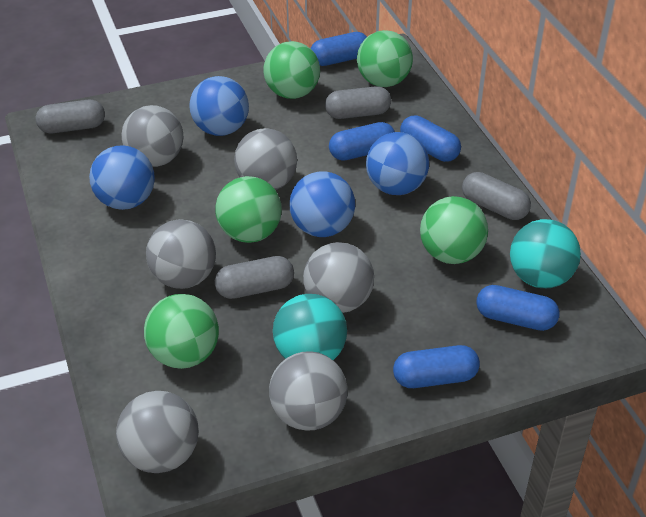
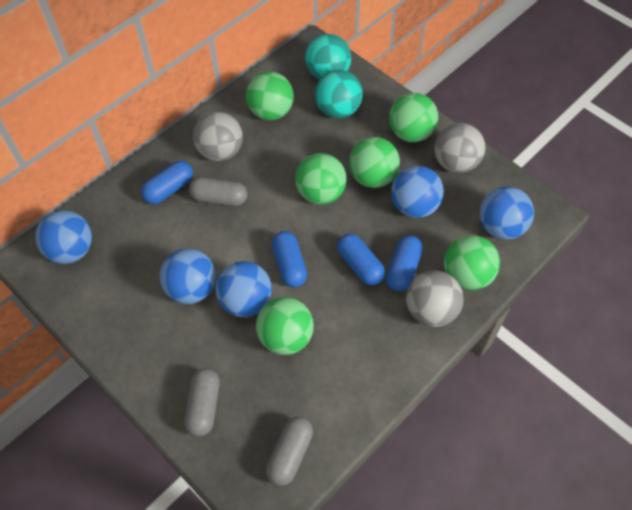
blue ball: [89,145,155,210] [189,76,249,136] [289,171,355,237] [366,132,429,195] = 4 -> [35,210,92,264] [160,249,216,304] [215,261,272,317] [391,166,444,218] [480,187,534,240] = 5
blue capsule: [310,32,367,66] [329,122,395,161] [393,345,480,388] [400,115,461,162] [476,285,560,331] = 5 -> [141,161,193,204] [272,231,307,288] [337,234,385,285] [386,235,423,292] = 4
green ball: [144,294,219,369] [215,176,282,243] [263,41,320,99] [357,30,413,87] [420,196,488,264] = 5 -> [246,72,294,120] [256,297,314,355] [295,153,347,205] [349,137,400,188] [389,93,438,142] [444,235,500,290] = 6
grey ball: [116,391,199,473] [122,105,183,167] [146,219,216,289] [234,128,297,190] [269,351,348,431] [303,242,374,313] = 6 -> [193,111,243,161] [406,270,463,327] [434,123,486,173] = 3
grey capsule: [36,100,105,133] [215,256,294,299] [325,86,391,119] [462,172,531,220] = 4 -> [184,368,220,437] [189,177,248,206] [266,417,313,486] = 3

